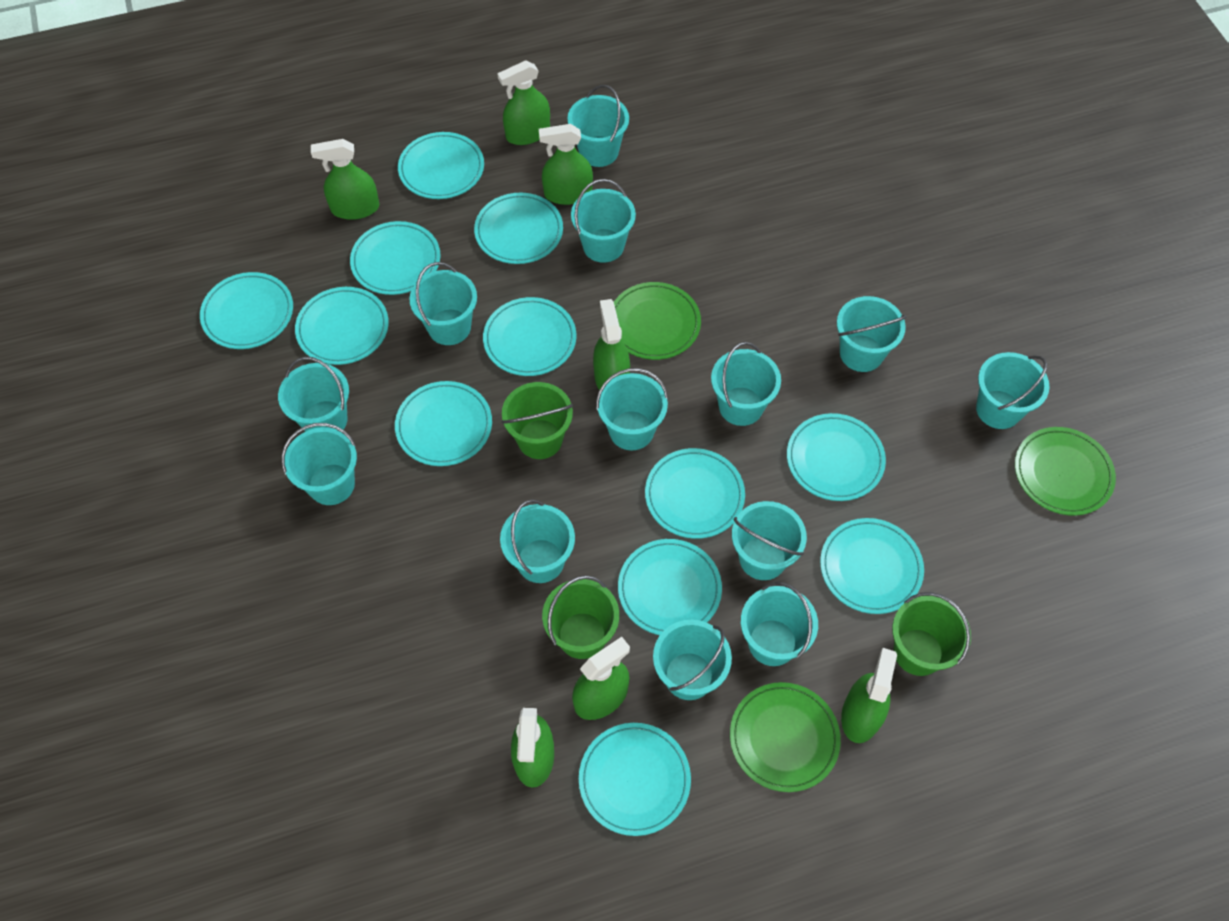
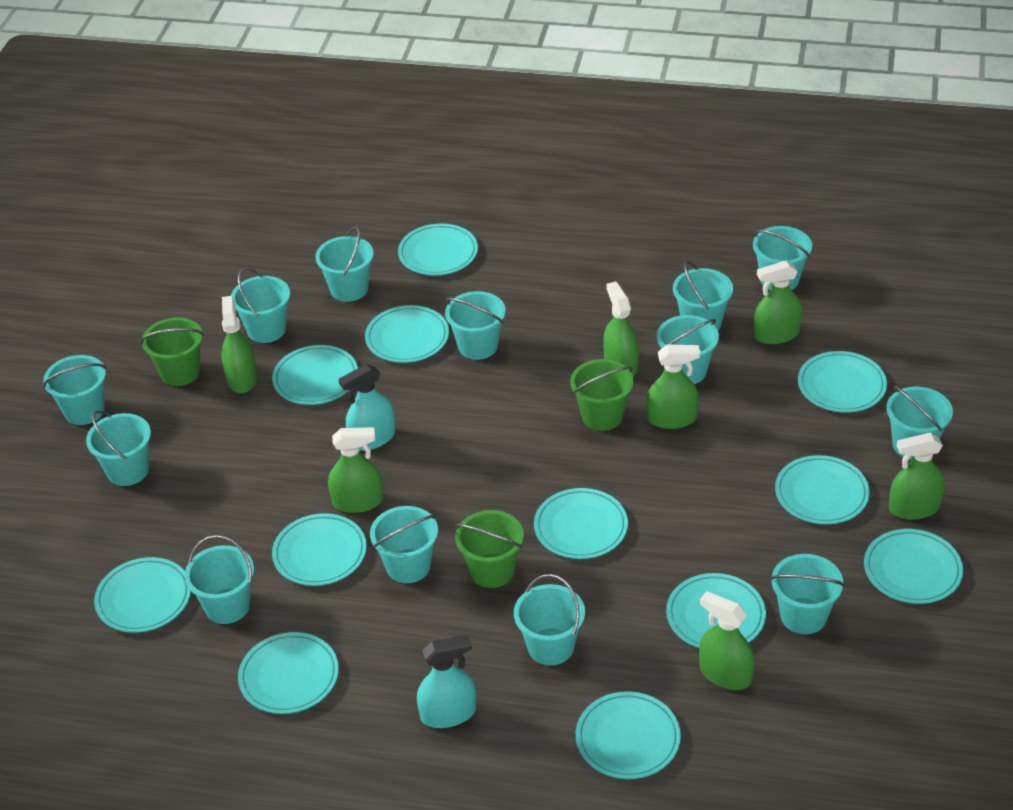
green plate: [614,282,701,360] [730,682,841,792] [1015,427,1116,516] = 3 -> none = 0
turquoise spray bottle: none = 0 -> [338,364,395,451] [417,634,476,728] = 2

